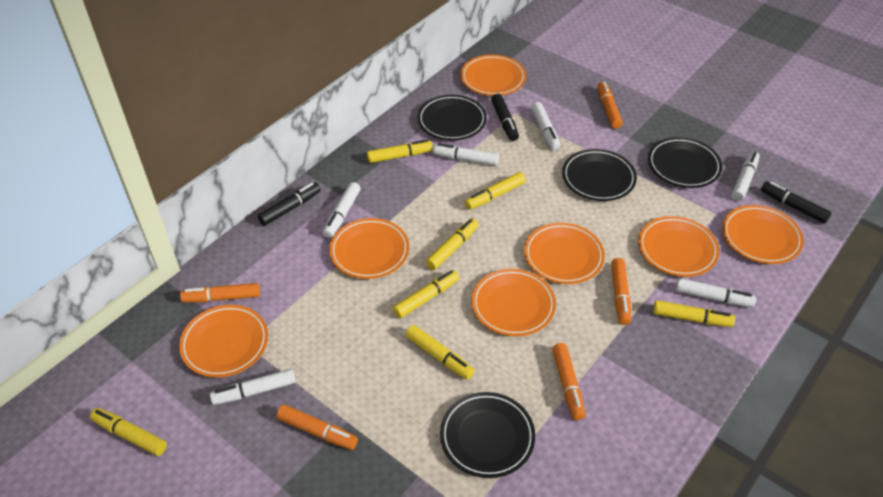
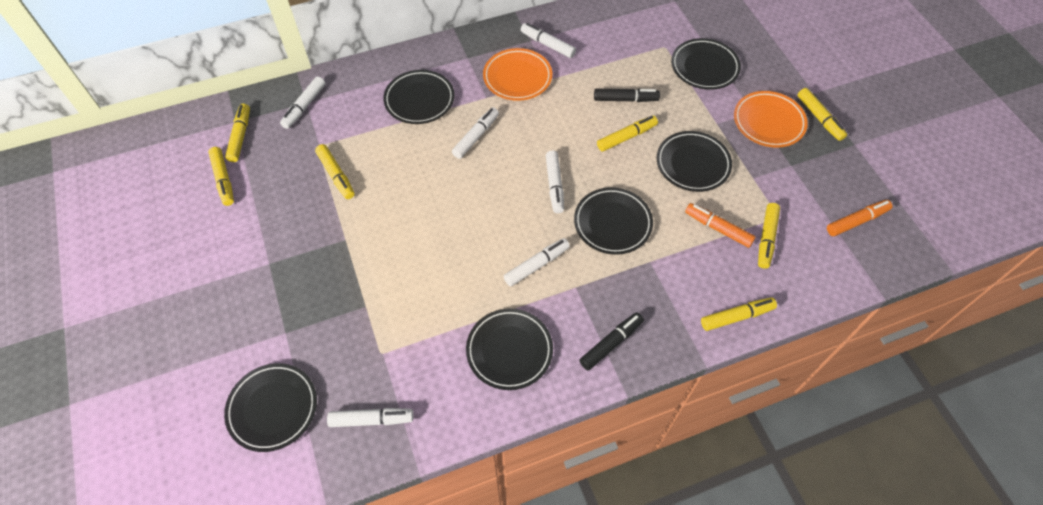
black marker: [258,182,321,226] [491,93,519,141] [761,181,832,223] = 3 -> [579,312,644,371] [594,89,660,102] = 2
black plate: [418,95,487,140] [440,392,535,478] [562,149,637,201] [648,137,722,188] = 4 -> [224,363,317,452] [383,70,455,124] [466,308,553,390] [574,187,653,255] [657,131,732,192] [671,38,741,90] = 6
orange marker: [180,283,260,302] [276,405,358,450] [552,343,586,420] [598,82,623,129] [611,258,631,325] = 5 -> [685,203,756,248] [827,200,892,236] = 2
orange plate: [179,305,268,378] [329,218,409,279] [461,55,526,96] [471,269,556,336] [524,223,605,284] [638,216,720,277] [722,205,804,264] = 7 -> [483,48,552,101] [734,91,808,148] = 2

